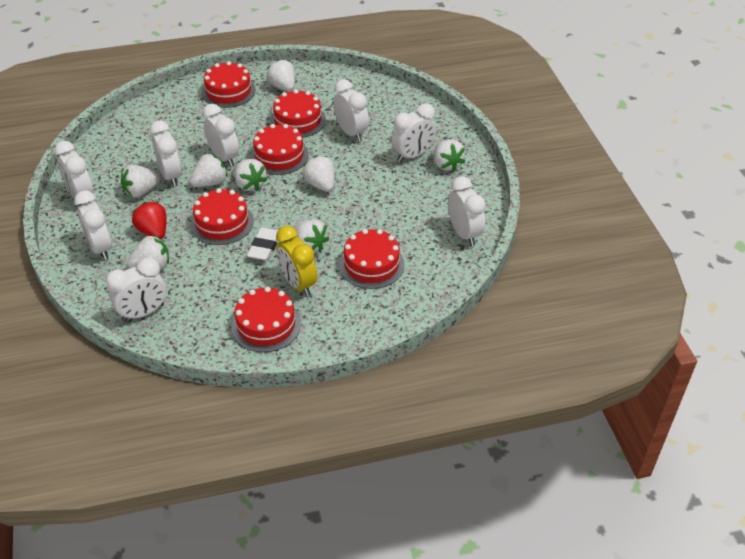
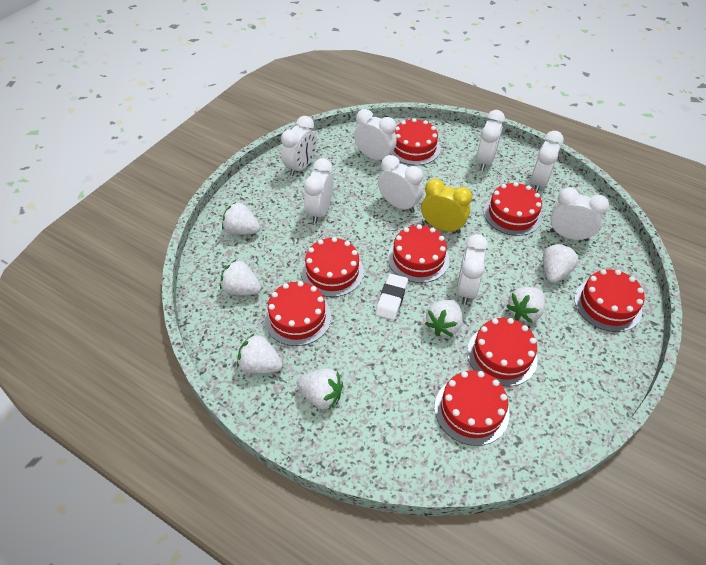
red cake: [190,188,254,245] [202,61,256,108] [231,287,301,352] [250,124,309,175] [270,89,326,138] [339,229,405,289] = 6 -> [264,281,331,346] [301,237,364,297] [388,224,449,283] [390,118,441,165] [434,370,510,446] [467,318,538,386] [484,182,542,236] [574,269,645,332] = 8
red strawberry: [132,202,167,239] = 1 -> none = 0
white strawberry: [121,164,160,198] [127,235,169,270] [190,153,228,187] [234,159,268,191] [266,59,295,91] [293,219,330,253] [302,155,335,192] [434,139,465,172] = 8 -> [220,259,262,295] [222,202,260,235] [237,333,283,373] [297,368,343,410] [425,300,462,337] [506,287,545,323] [543,244,579,283] = 7

